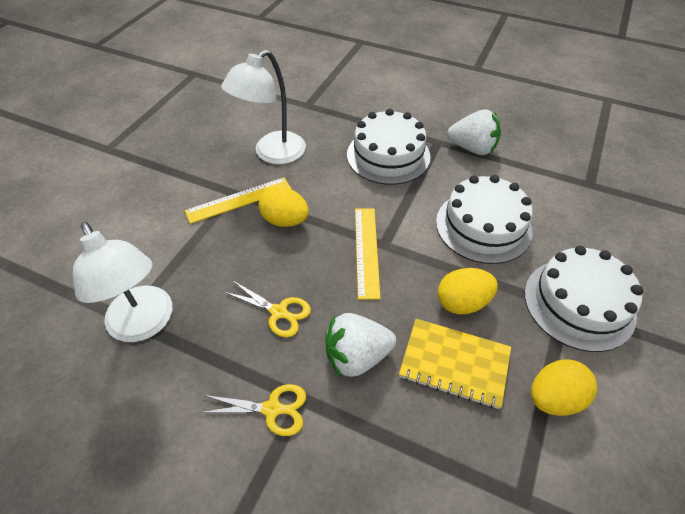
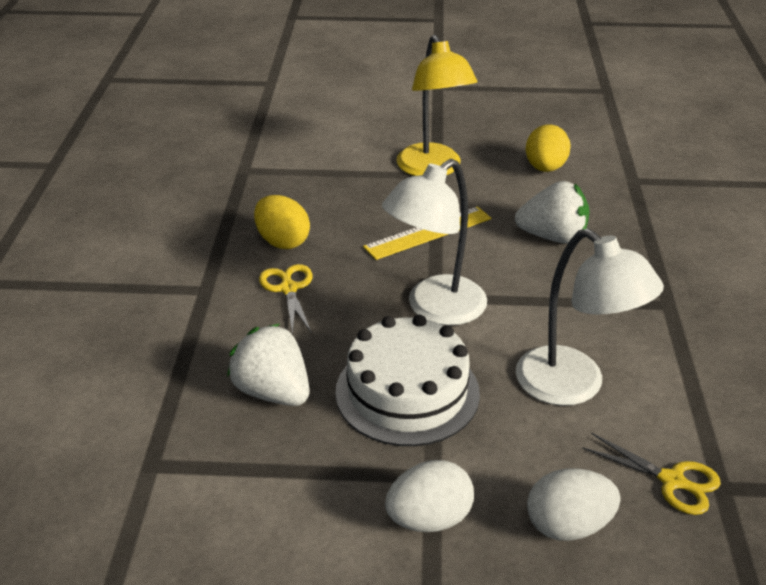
white cake: [347,109,431,185] [436,175,533,264] [524,246,643,352] = 3 -> [335,315,480,446] = 1
white egg: none = 0 -> [385,460,474,532] [527,468,621,541] = 2
yellow egg: [259,186,309,227] [438,268,498,315] [531,359,597,416] = 3 -> [254,195,310,249] [526,124,571,172] = 2
yellow lamp: none = 0 -> [396,35,478,176] = 1
yellow notebook: [399,319,511,409] = 1 -> none = 0
yellow ruler: [185,177,291,224] [355,209,381,299] = 2 -> [363,206,491,260] = 1

